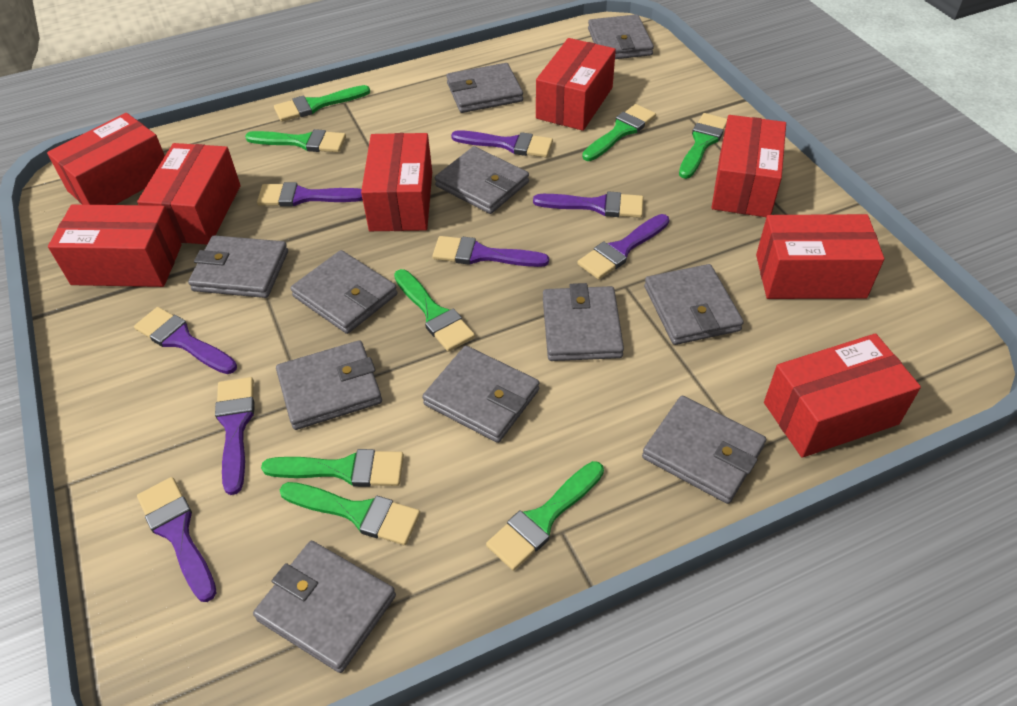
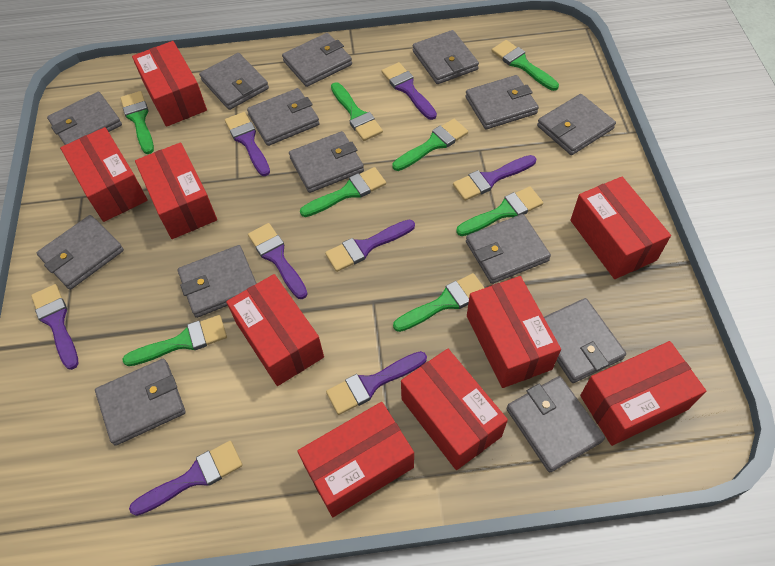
grey wallet: [188,235,288,298] [253,541,396,673] [276,340,382,430] [290,250,397,334] [422,346,539,443] [435,146,529,214] [446,63,523,113] [543,283,624,361] [588,14,654,59] [642,396,766,504] [644,264,744,345] = 11 -> [37,215,124,290] [47,92,122,145] [95,359,186,446] [178,245,257,318] [199,53,269,110] [247,88,320,146] [282,33,352,87] [289,131,364,193] [413,30,479,84] [465,75,539,129] [466,214,551,284] [506,376,605,472] [537,94,616,155] [544,298,626,383] = 14
red box: [47,113,165,205] [48,204,182,287] [137,143,241,245] [361,133,432,231] [536,38,616,131] [711,115,786,217] [756,214,884,299] [764,333,921,458] = 8 -> [60,127,148,222] [132,41,207,127] [135,142,217,239] [226,274,324,386] [297,402,414,517] [401,349,508,470] [467,276,561,388] [570,177,671,279] [580,341,706,446] = 9

